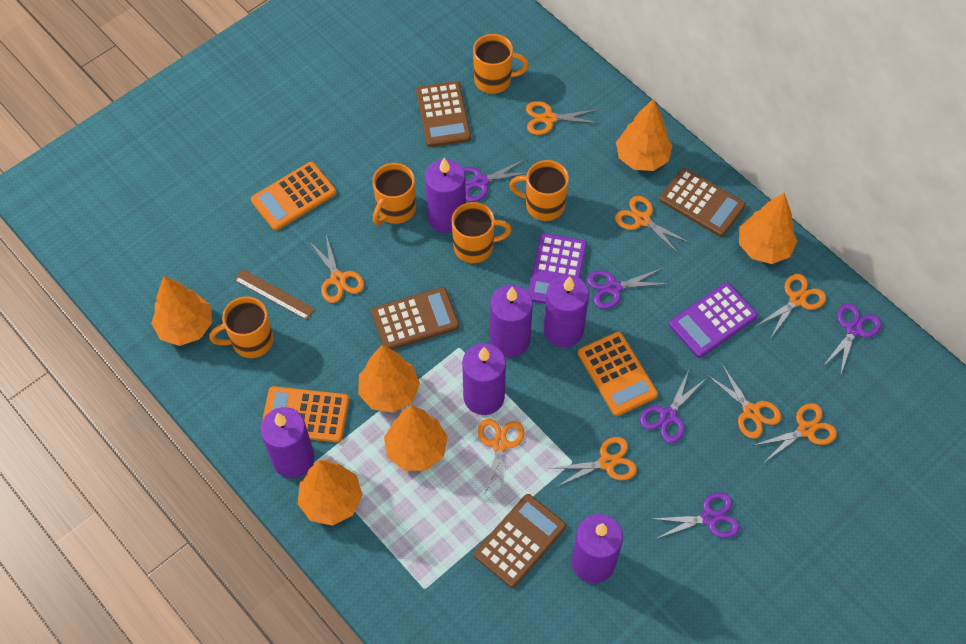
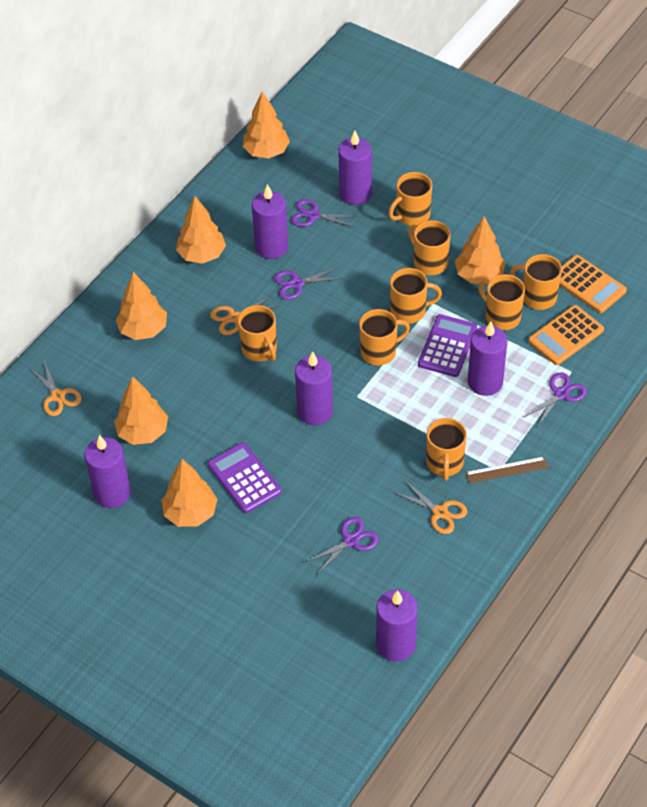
brown calculator: [371,287,459,350] [416,81,471,147] [474,494,566,588] [660,168,746,237] = 4 -> none = 0
orange calculator: [251,162,336,231] [262,386,349,443] [578,332,658,416] = 3 -> [528,305,604,365] [559,255,627,313] = 2
orange mug: [209,296,274,358] [372,163,416,225] [452,202,512,263] [473,34,529,94] [509,160,569,221] = 5 -> [238,305,277,361] [359,309,410,366] [388,172,432,226] [390,268,442,324] [408,220,451,275] [426,418,467,481] [478,274,525,330] [510,254,562,310] = 8
orange scissors: [309,235,364,303] [478,419,524,499] [526,101,600,135] [549,437,637,487] [615,196,690,254] [707,364,781,439] [755,403,837,462] [756,274,826,339] = 8 -> [30,361,82,416] [210,295,280,335] [393,480,467,534] = 3
purple scissors: [463,159,527,202] [587,268,669,309] [640,370,705,443] [651,492,740,539] [823,303,881,376] = 5 -> [274,267,344,300] [291,199,359,227] [306,517,379,574] [523,372,587,427] = 4

